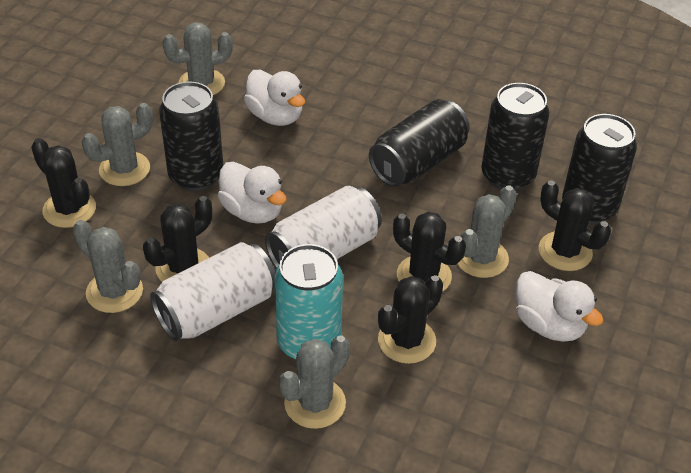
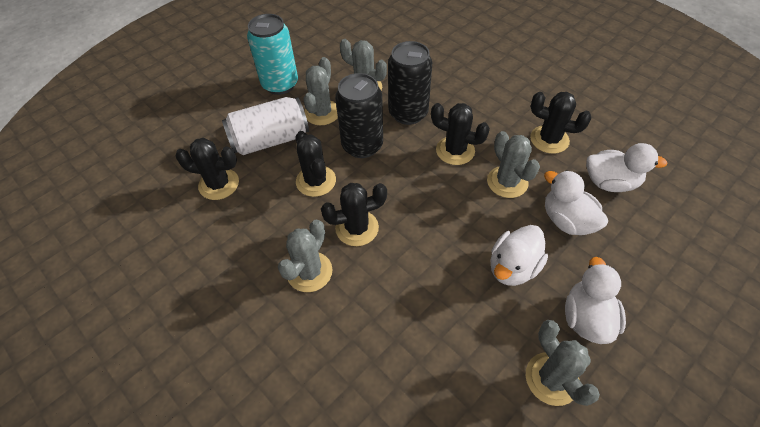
black can: [159,82,223,191] [369,99,470,187] [481,83,549,191] [562,114,637,224] = 4 -> [335,73,383,158] [388,41,432,125] = 2
white can: [150,242,275,341] [265,186,382,268] = 2 -> [222,97,309,155] = 1
white duck: [218,162,287,224] [244,70,305,126] [516,271,604,341] = 3 -> [490,225,548,286] [544,170,608,235] [565,257,626,344] [586,143,667,192] = 4

